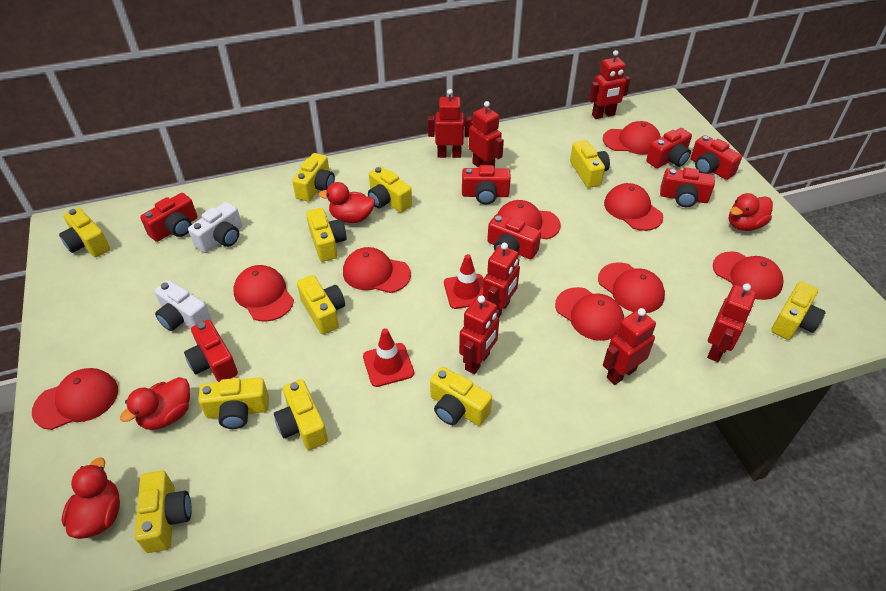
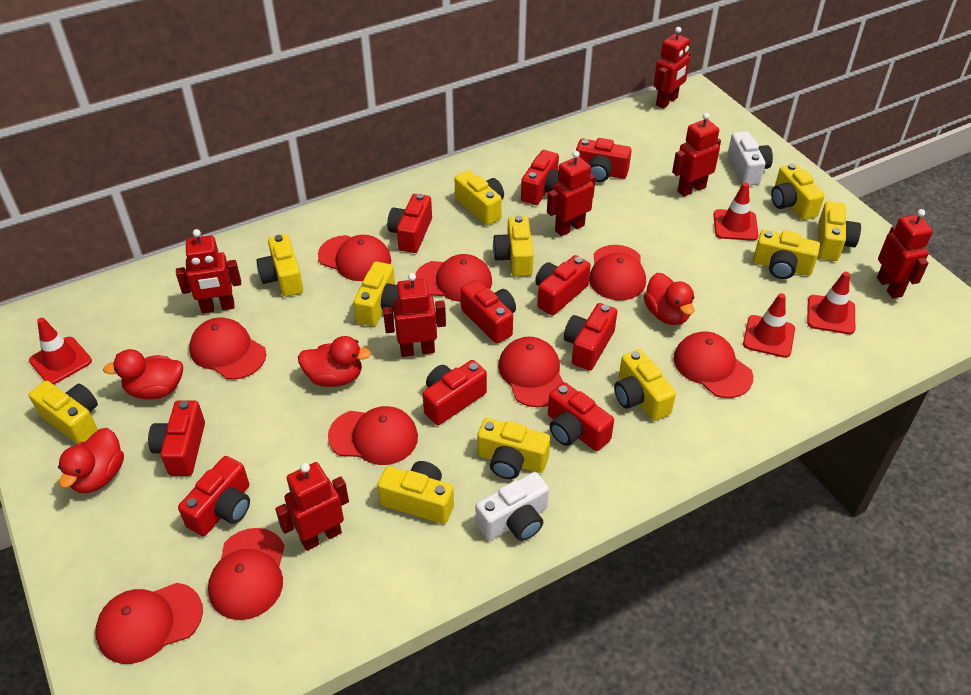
red camera: [140,193,197,242] [184,320,238,382] [462,165,511,204] [487,214,541,259] [646,128,692,168] [660,168,715,207] [690,135,742,180] = 7 -> [148,401,205,476] [178,456,250,536] [387,194,432,253] [423,360,487,425] [461,280,516,344] [521,150,559,205] [535,255,591,316] [548,382,614,451] [564,303,618,371] [576,138,632,182] = 10
red traffic cone: [363,328,414,387] [444,254,484,309] = 2 -> [29,318,92,385] [713,182,759,241] [743,293,795,358] [807,272,855,334] = 4

